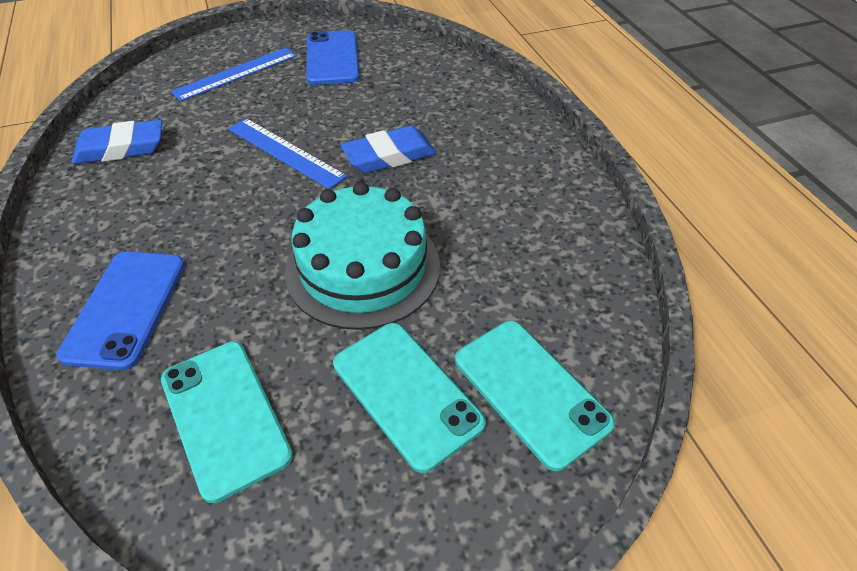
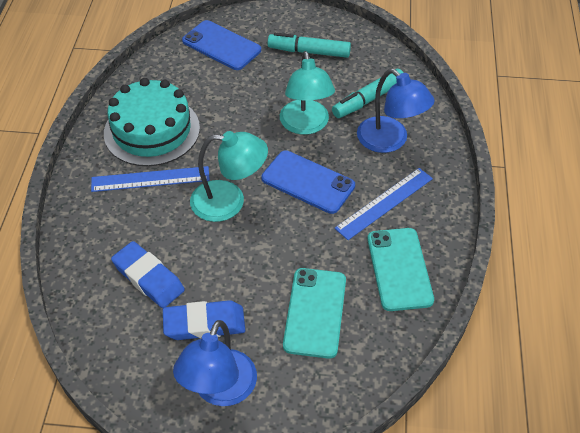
blue lamp: none = 0 -> [173,320,257,406] [357,69,435,153] = 2
turquoise lamp: none = 0 -> [190,131,268,222] [280,51,335,135] = 2
turquoise marker: none = 0 -> [268,33,351,58] [332,69,404,118] = 2
turquoise phone: [161,341,293,503] [333,323,486,473] [455,321,615,471] = 3 -> [283,268,346,359] [367,228,434,311] = 2

